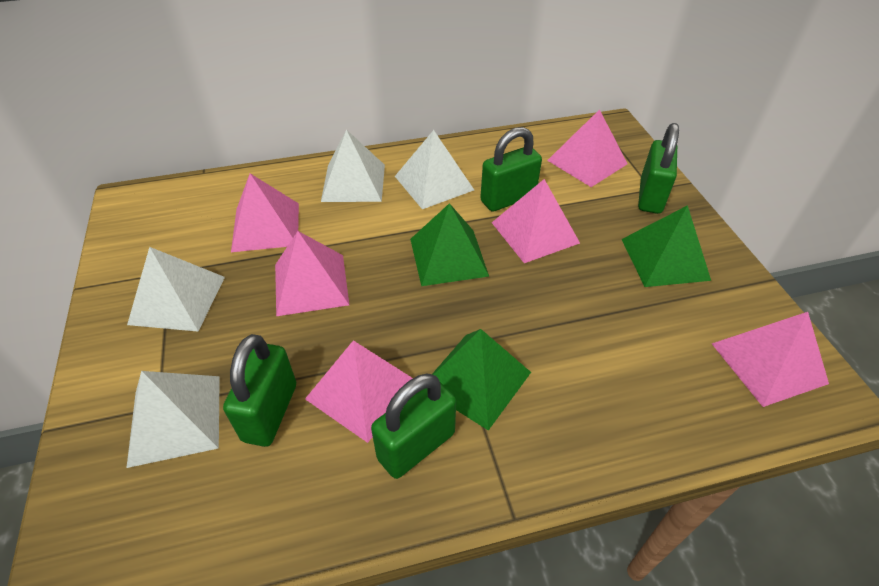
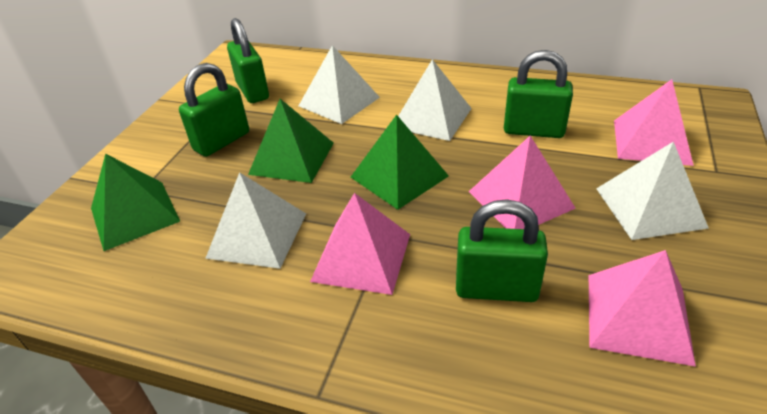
pink pyramid: [231,173,299,252] [275,231,349,316] [305,340,413,443] [492,179,580,263] [547,109,628,187] [712,312,829,407] = 6 -> [310,193,410,295] [469,136,576,229] [589,250,696,367] [614,79,694,166] = 4

